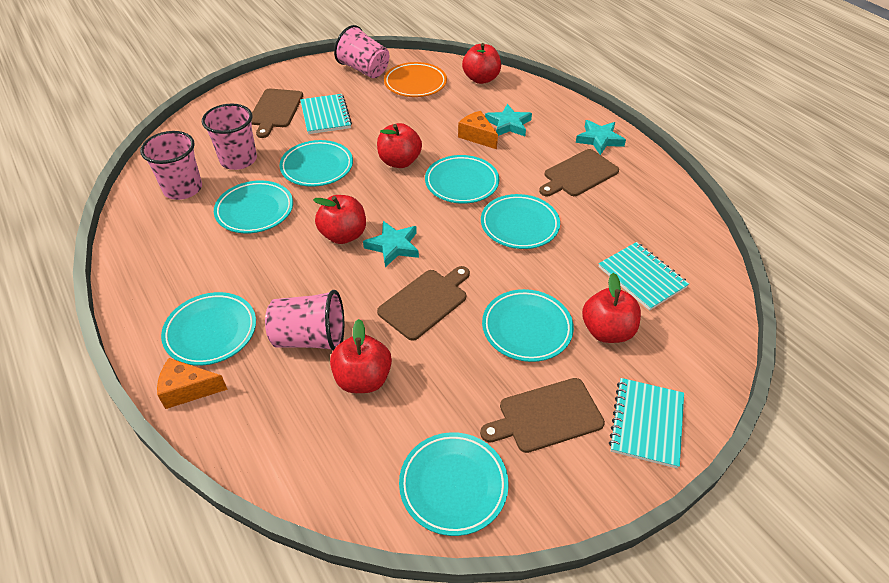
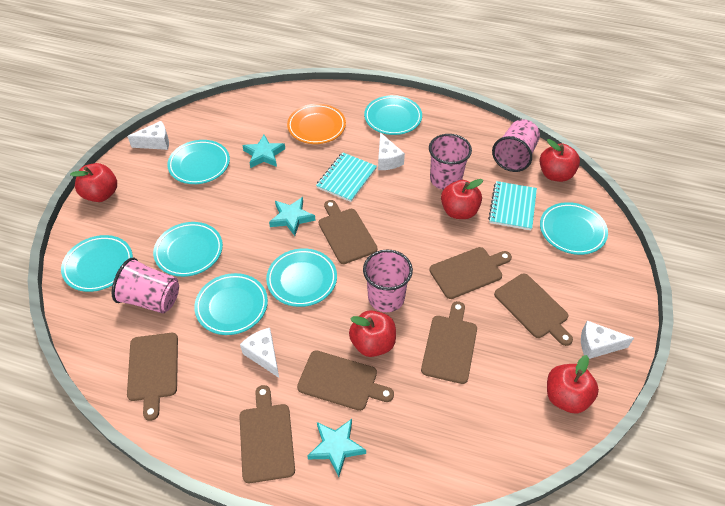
brown cutting board: [251,88,303,138] [377,266,470,341] [480,378,605,453] [539,149,619,196] = 4 -> [127,333,178,421] [239,385,295,483] [297,350,394,411] [319,200,377,264] [421,301,477,384] [429,247,512,299] [494,273,573,346] = 7
orange cheese: [157,358,228,409] [458,111,498,149] = 2 -> none = 0
turquoise notebook: [300,94,352,134] [599,242,689,311] [609,378,684,468] = 3 -> [316,153,377,202] [488,181,537,230] = 2
white cheese: none = 0 -> [127,121,169,150] [240,328,279,378] [378,133,405,170] [581,321,634,359] = 4

